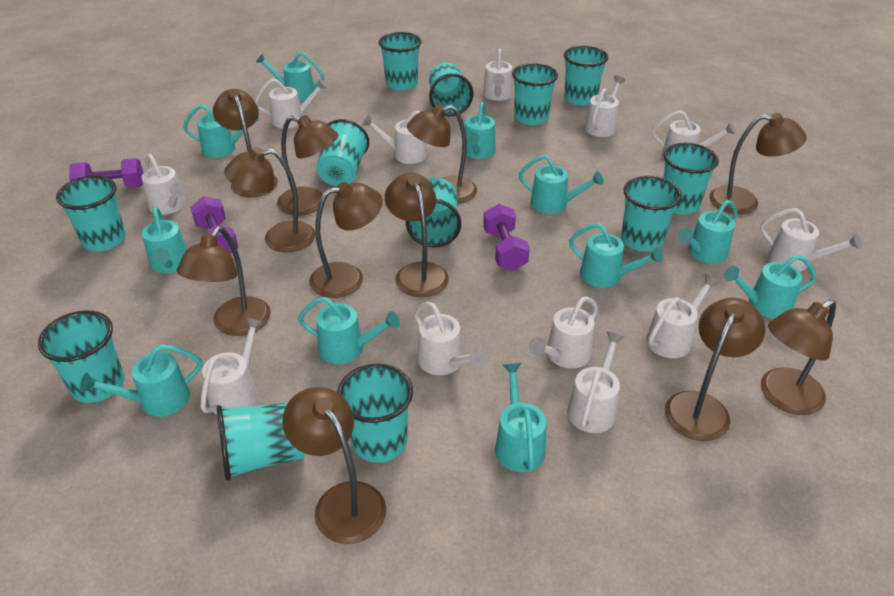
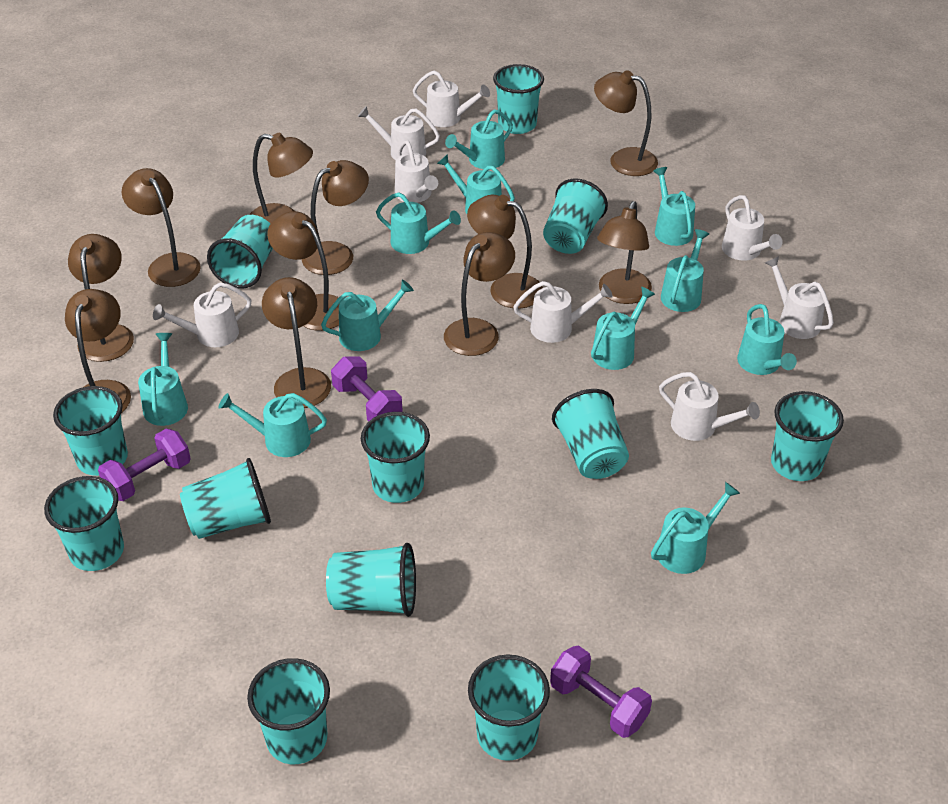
white watering can: [142,154,186,215] [200,317,263,415] [255,78,328,128] [362,111,433,164] [414,302,486,375] [483,48,513,101] [529,297,598,368] [567,331,624,433] [585,75,625,137] [646,274,719,358] [652,110,736,158] [760,208,862,271] = 12 -> [153,282,251,347] [358,106,440,160] [395,140,438,203] [413,71,490,127] [513,281,613,343] [659,372,760,441] [722,195,783,261] [765,256,834,339] = 8

